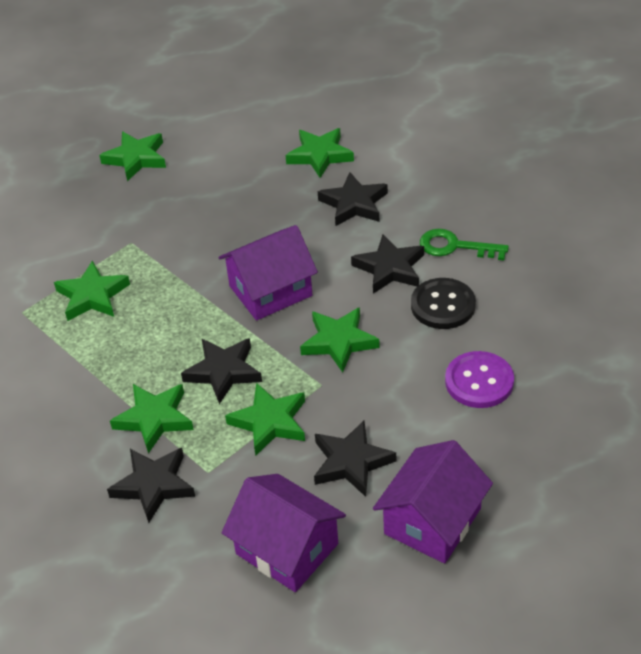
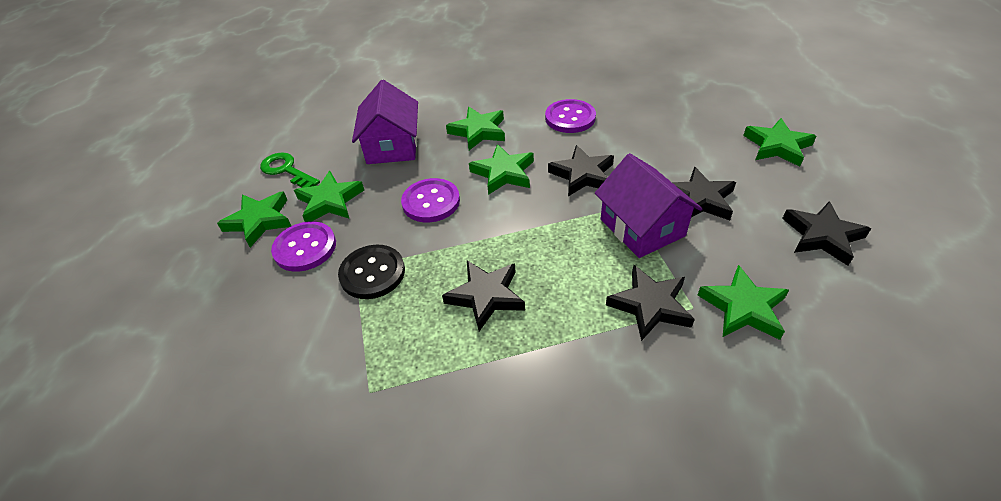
purple button: [445,351,514,408] = 1 -> [271,221,336,272] [401,178,460,222] [545,99,596,133] = 3
purple house: [219,225,318,321] [222,474,346,592] [373,440,493,563] = 3 -> [352,80,418,164] [595,153,702,258] = 2

